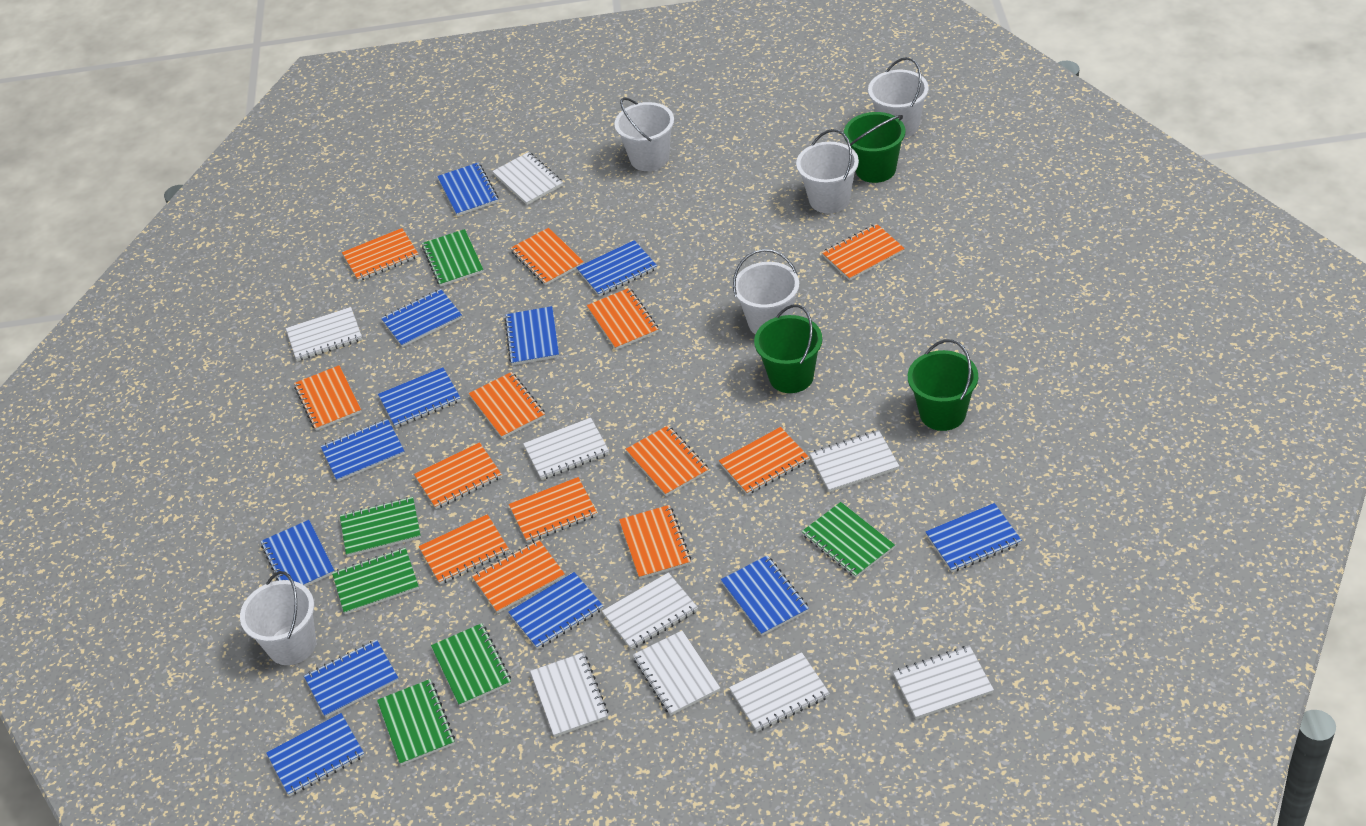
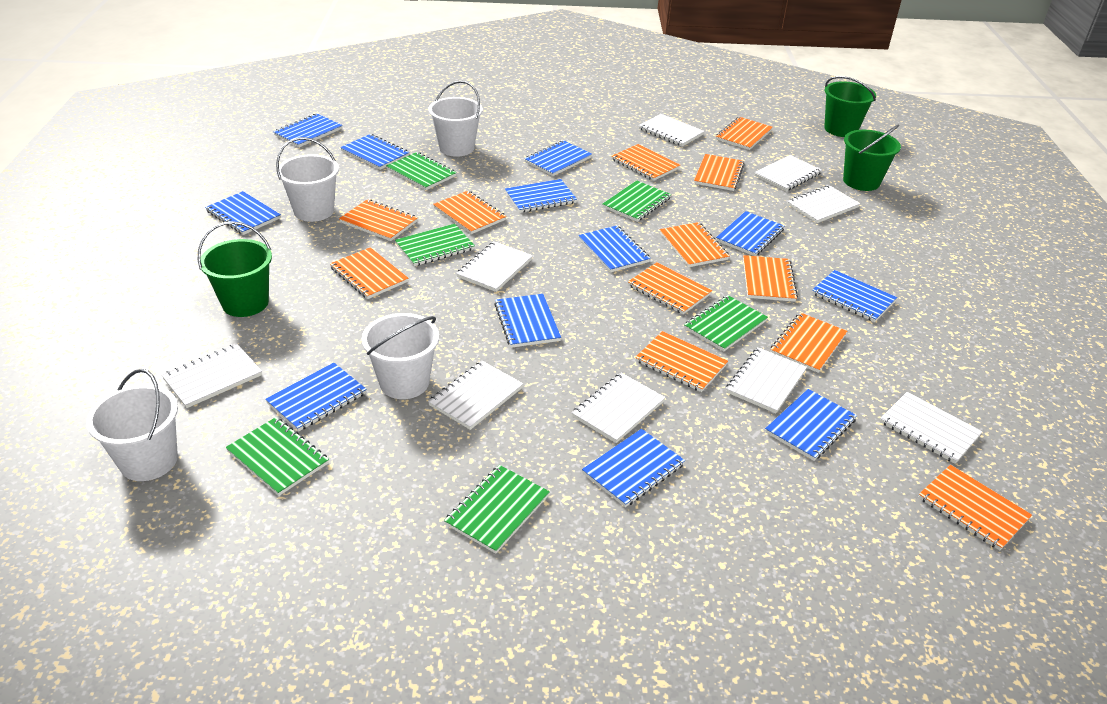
orange notebook: [294,365,362,431] [342,228,419,281] [414,442,502,509] [419,514,509,584] [469,372,545,439] [472,540,565,613] [509,477,597,543] [510,228,584,285] [587,288,659,350] [619,505,691,579] [626,426,709,496] [719,427,810,495] [822,224,905,281] = 13 -> [330,247,409,299] [339,199,418,241] [433,191,506,234] [612,144,680,181] [628,262,712,314] [635,331,728,392] [660,222,730,267] [694,154,745,191] [716,117,773,150] [743,255,798,302] [771,313,847,373] [918,465,1032,551] = 12
white bucket: [240,571,316,665] [614,97,674,171] [733,249,799,334] [796,129,859,213] [868,57,929,138] = 5 -> [86,369,178,481] [276,137,339,222] [362,313,439,399] [428,81,482,157] = 4

